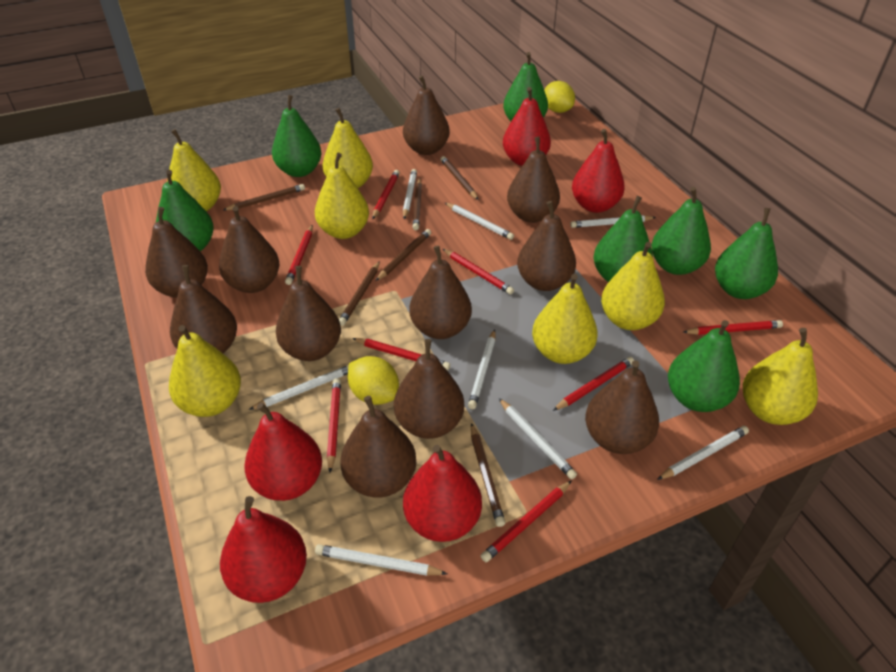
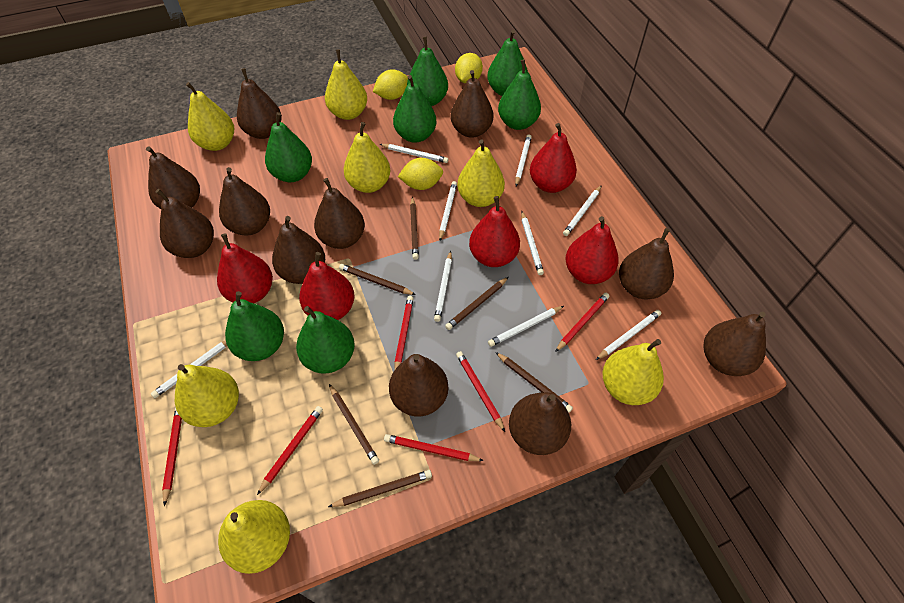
red pencil: [285,225,313,285] [327,378,341,473] [352,338,450,370] [372,170,400,219] [443,249,514,295] [481,480,572,562] [553,357,634,411] [683,320,783,335] = 8 -> [162,407,182,506] [257,406,323,495] [384,434,484,461] [394,296,414,369] [456,351,505,432] [555,293,609,352] = 6
white pencil: [249,365,349,410] [315,544,447,576] [403,169,417,219] [445,203,514,240] [468,329,495,409] [499,398,577,479] [570,215,656,228] [657,426,749,480] = 8 -> [151,340,227,398] [380,144,448,163] [434,251,452,322] [439,181,457,241] [488,306,564,347] [515,135,532,186] [521,211,544,275] [563,185,602,236] [596,310,661,360] = 9
yellow lemon: [348,356,399,405] [544,81,575,113] = 2 -> [373,69,408,100] [398,158,443,190] [455,53,483,83] = 3

